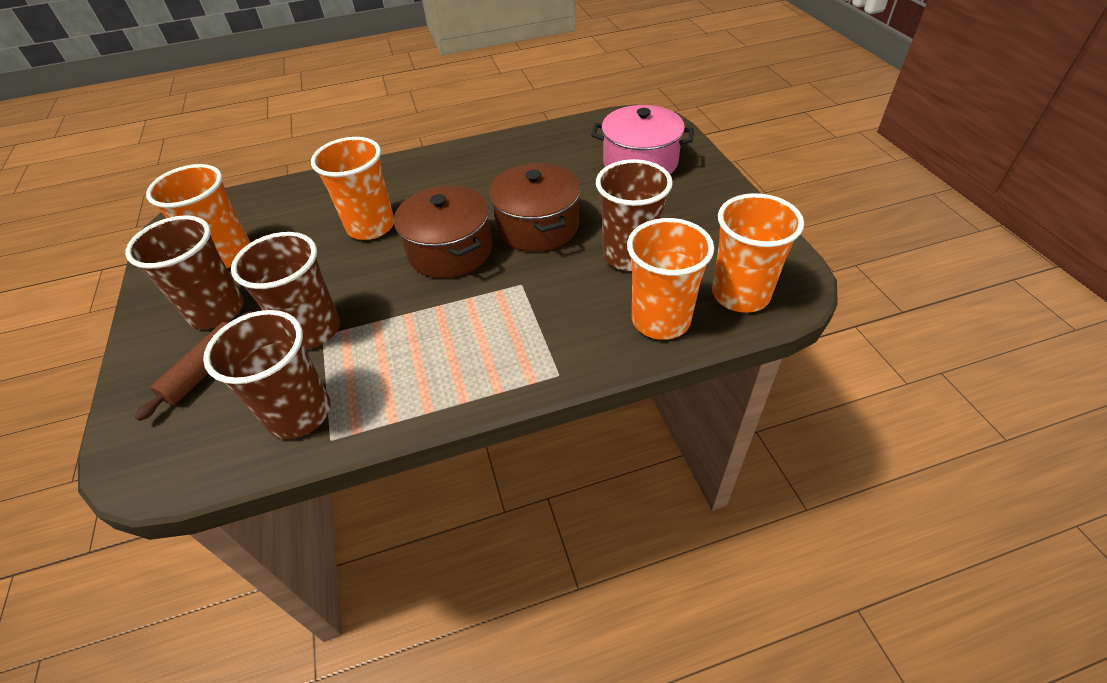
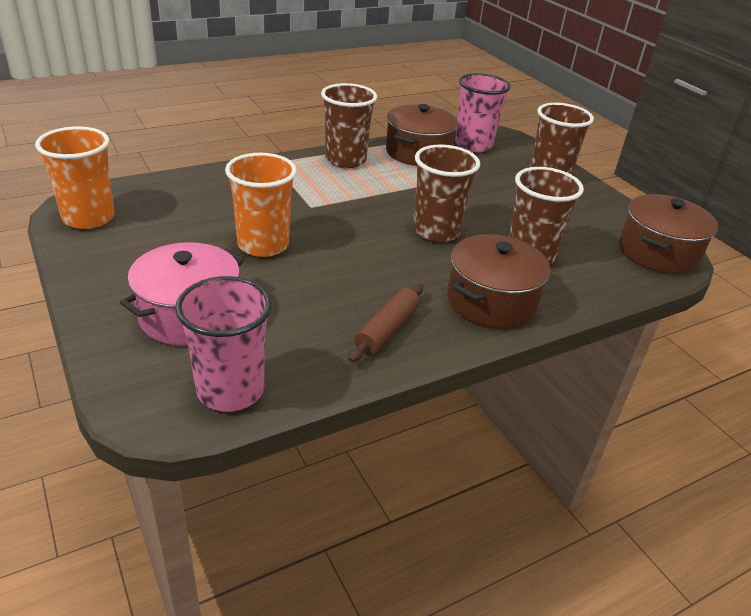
brown pot: [394,185,492,278] [489,163,581,252] = 2 -> [386,104,458,166] [447,234,550,329] [619,194,718,274] = 3
orange cup: [146,164,251,268] [311,137,394,240] [627,218,714,340] [712,193,804,313] = 4 -> [35,126,115,229] [225,153,297,257] = 2
pink cup: none = 0 -> [175,276,272,412] [455,73,511,152] = 2

